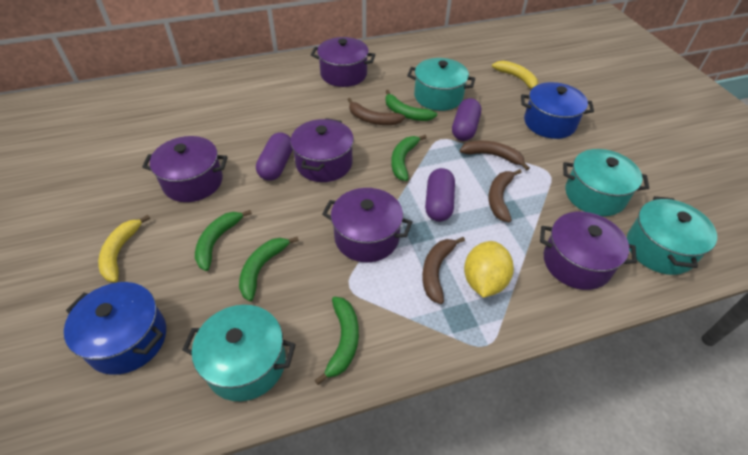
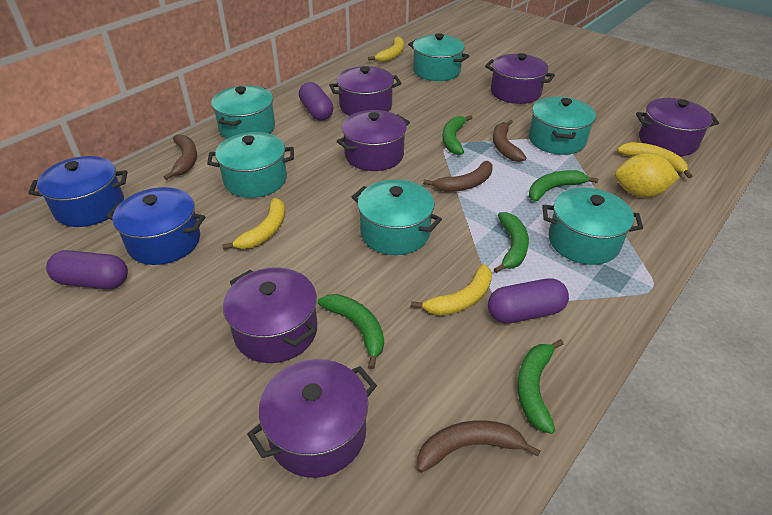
purple pot: [142,136,228,202] [290,118,354,182] [311,37,375,87] [322,188,412,262] [540,212,637,290] = 5 -> [223,267,317,363] [247,359,377,478] [329,66,401,116] [337,110,410,171] [485,53,555,104] [636,98,719,156] = 6
turquoise pot: [182,305,296,401] [407,58,475,111] [563,149,649,216] [627,196,717,275] = 4 -> [207,132,294,198] [211,85,275,139] [352,179,442,255] [408,33,469,81] [529,96,596,155] [542,188,643,265] = 6
yellow banana: [98,215,150,282] [492,61,538,89] = 2 -> [222,198,285,250] [368,37,404,62] [411,264,492,316] [617,142,692,178] = 4

